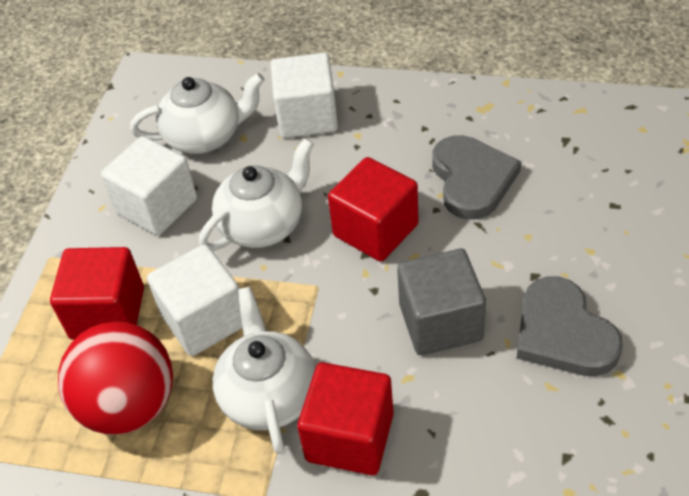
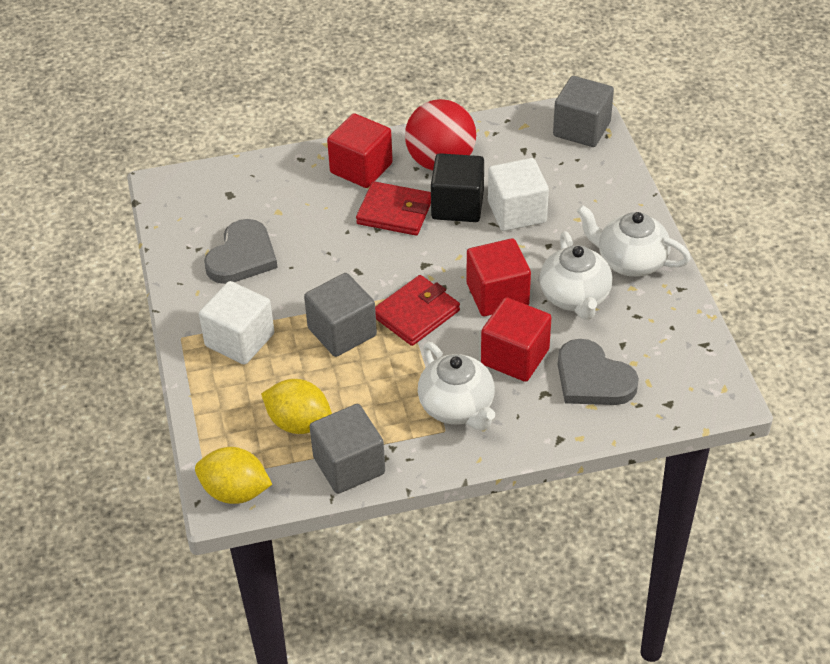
black cube: none = 0 -> [431,153,484,222] = 1
grey cube: [397,249,486,355] = 1 -> [304,273,377,357] [309,404,385,494] [553,76,614,147] = 3
red wallet: none = 0 -> [356,181,431,235] [375,275,460,346] = 2
white cube: [101,136,197,235] [147,244,243,356] [271,53,338,138] = 3 -> [199,281,274,365] [488,158,549,231] = 2
yellow lemon: none = 0 -> [195,447,272,504] [261,379,332,434] = 2

